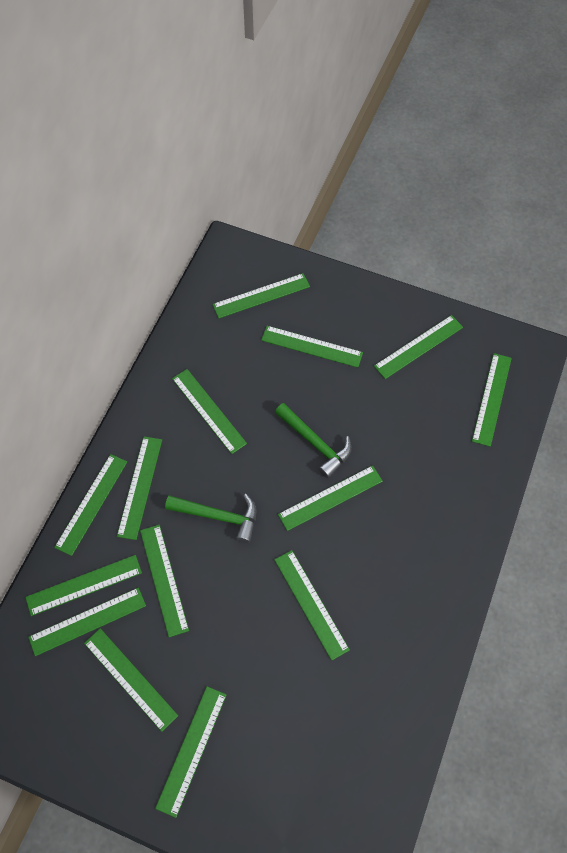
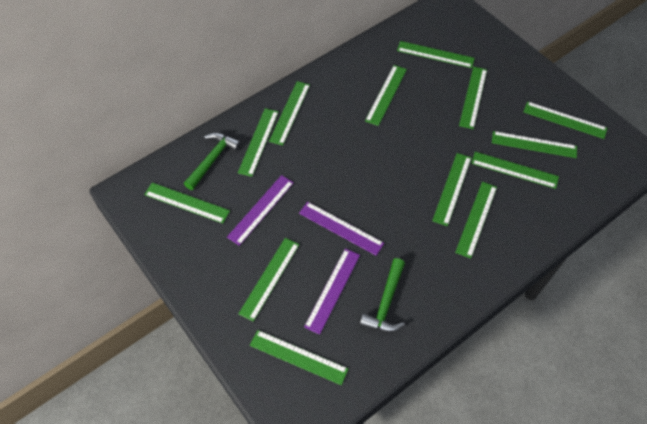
green ruler: [25,555,142,616] [28,588,146,656] [54,454,127,556] [84,628,178,732] [117,436,162,540] [140,525,189,637] [155,686,227,818] [172,369,247,454] [212,273,310,318] [261,326,363,368] [274,550,350,661] [278,465,383,531] [374,315,463,379] [472,353,512,447] = 14 -> [144,182,230,223] [238,108,279,177] [238,238,299,322] [250,330,348,385] [269,81,310,146] [365,65,407,126] [397,41,475,68] [432,153,471,226] [455,182,497,259] [459,67,487,129] [471,152,559,189] [492,131,577,158] [523,101,607,139] = 13
purple ruler: none = 0 -> [227,175,294,246] [299,202,384,256] [304,249,360,335] = 3

